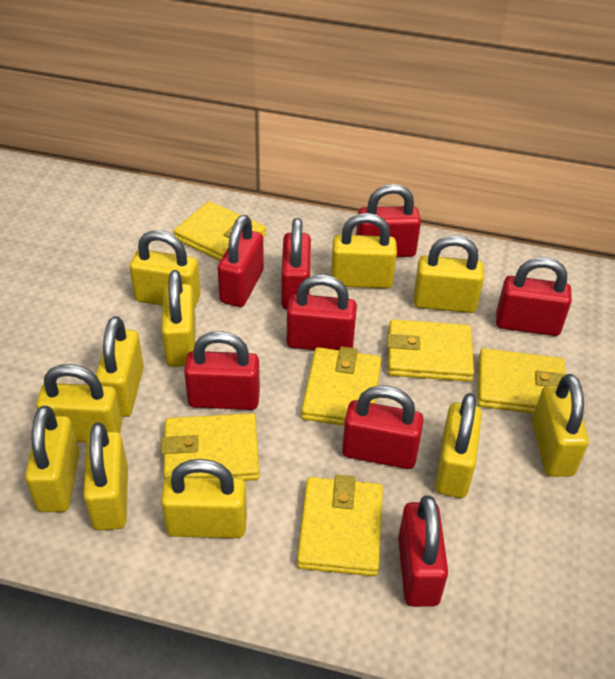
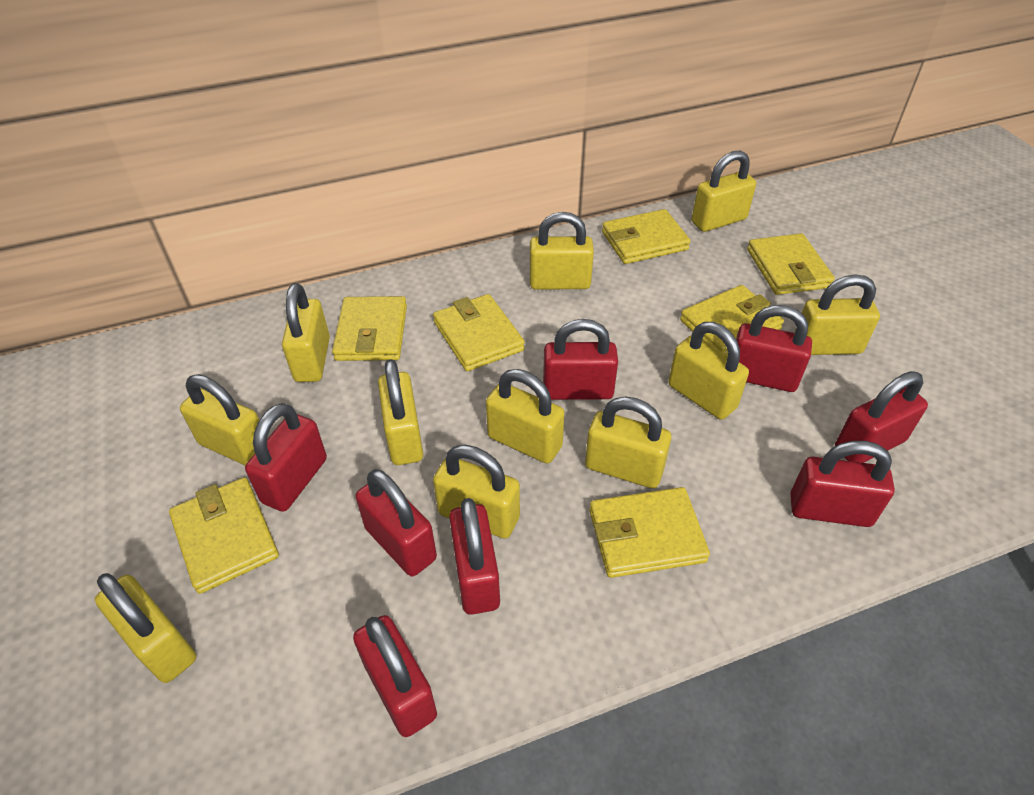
yellow wallet: [161,413,259,481] [174,201,266,261] [297,475,383,576] [301,346,381,426] [387,319,474,382] [478,348,567,414] = 6 -> [169,477,279,594] [332,296,407,361] [433,294,525,371] [589,487,710,578] [602,209,691,264] [680,285,784,354] [747,233,835,295] = 7

